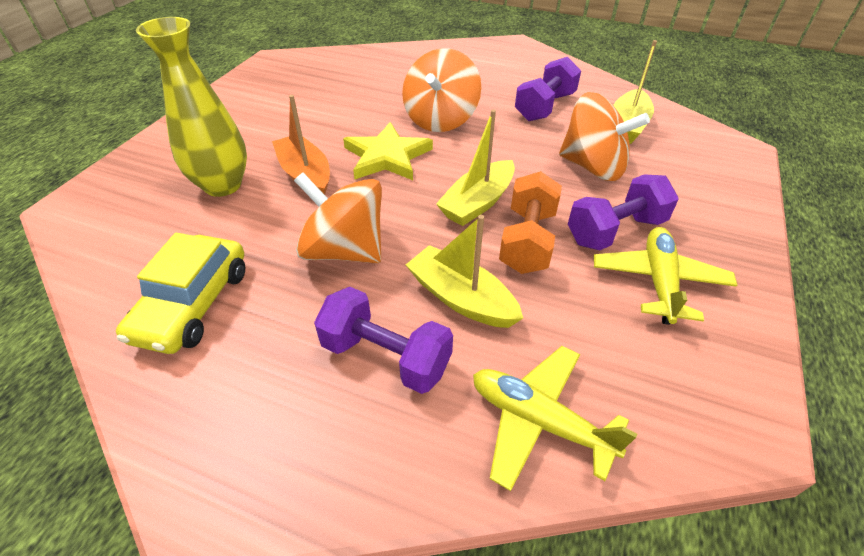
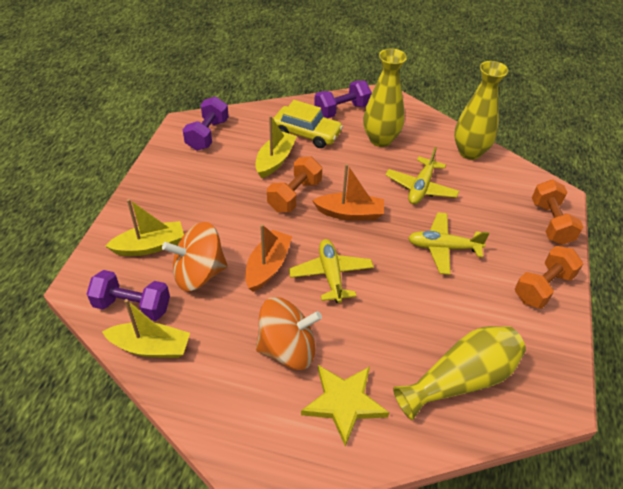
orange boat: [272,95,330,195] = 1 -> [245,224,292,292] [312,164,384,220] = 2
orange dumbbell: [499,171,562,274] = 1 -> [267,157,322,212] [515,246,583,309] [532,179,583,245] = 3
orange spinning top: [294,173,382,263] [402,48,481,132] [559,92,650,181] = 3 -> [162,222,228,291] [256,297,322,370] = 2
yellow plane: [473,346,637,491] [594,227,737,325] = 2 -> [289,239,374,303] [386,147,459,204] [408,212,490,275] = 3
yellow vase: [136,17,247,197] = 1 -> [363,49,407,147] [393,326,526,420] [454,61,509,160] = 3

